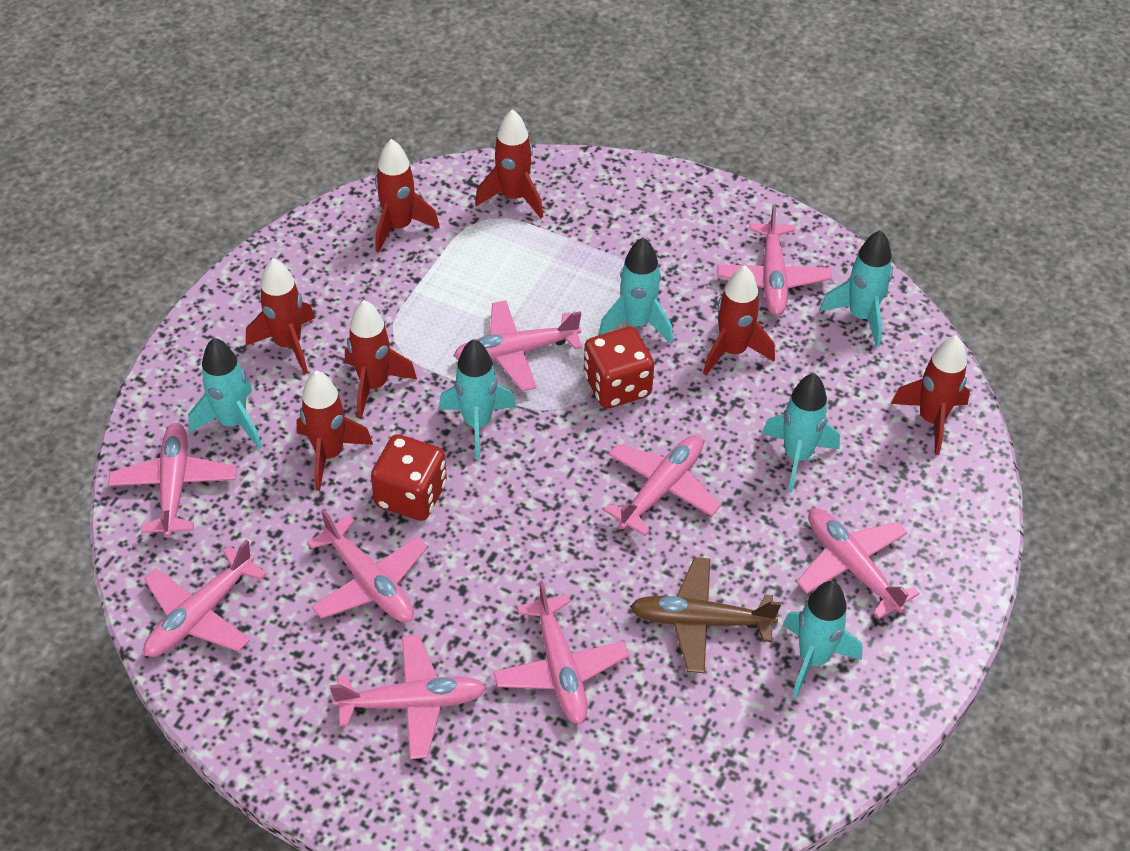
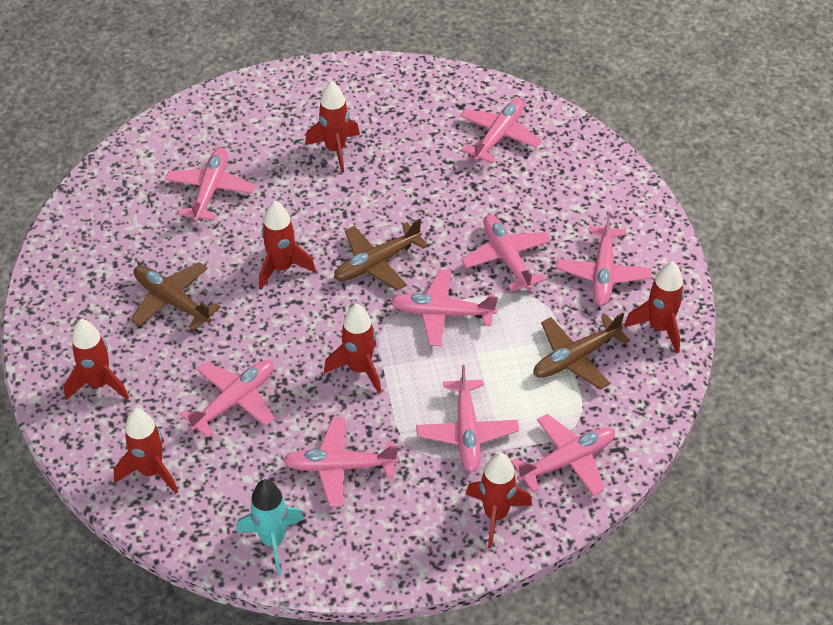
brown plane: [630,557,781,673] = 1 -> [131,262,221,331] [334,218,428,290] [533,312,630,390] = 3
red dice: [371,434,447,521] [584,327,654,409] = 2 -> none = 0
turquoise rocket: [188,338,262,449] [439,339,516,459] [598,237,673,344] [762,373,840,492] [783,581,862,698] [820,230,893,347] = 6 -> [237,479,304,575] = 1

